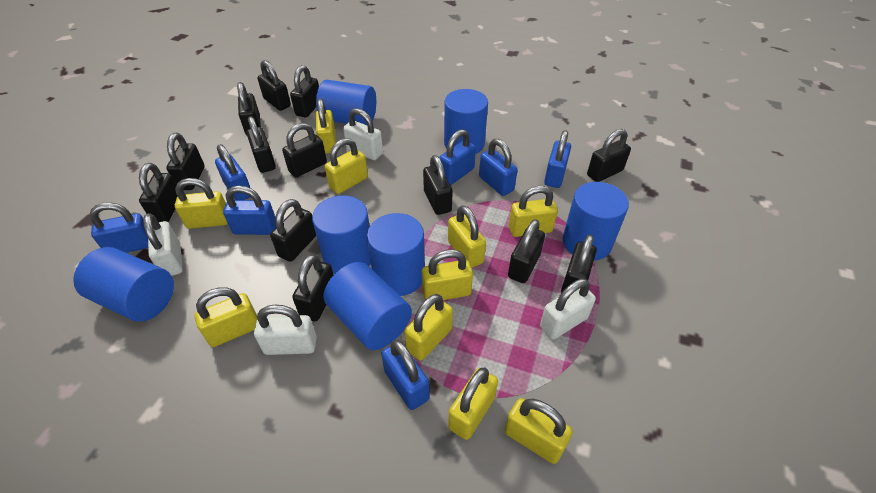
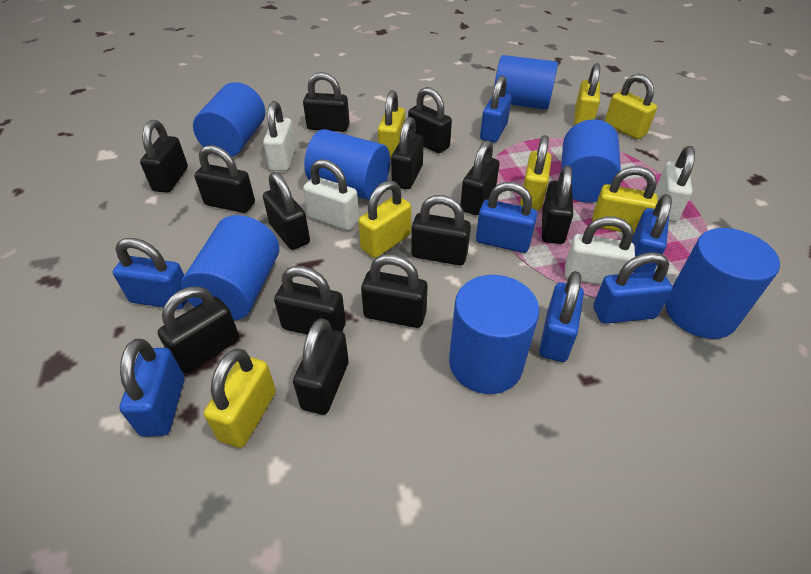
yellow padlock: [175,178,228,229] [194,287,258,347] [316,99,336,154] [325,138,368,194] [404,294,453,361] [422,249,473,300] [448,205,486,268] [448,368,498,440] [505,398,573,464] [509,186,558,237] = 10 -> [204,348,276,448] [358,180,411,258] [378,90,405,159] [520,135,552,210] [574,63,600,125] [592,166,658,234] [605,74,657,139] = 7

